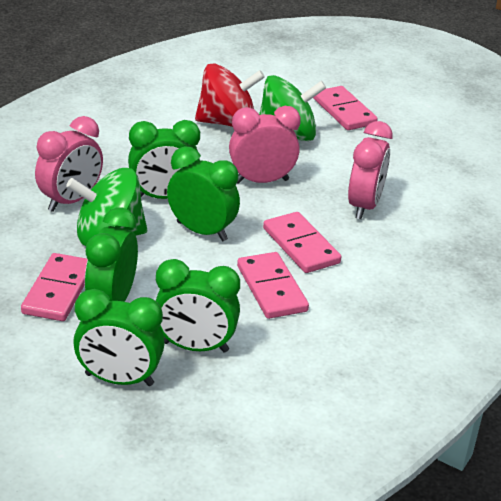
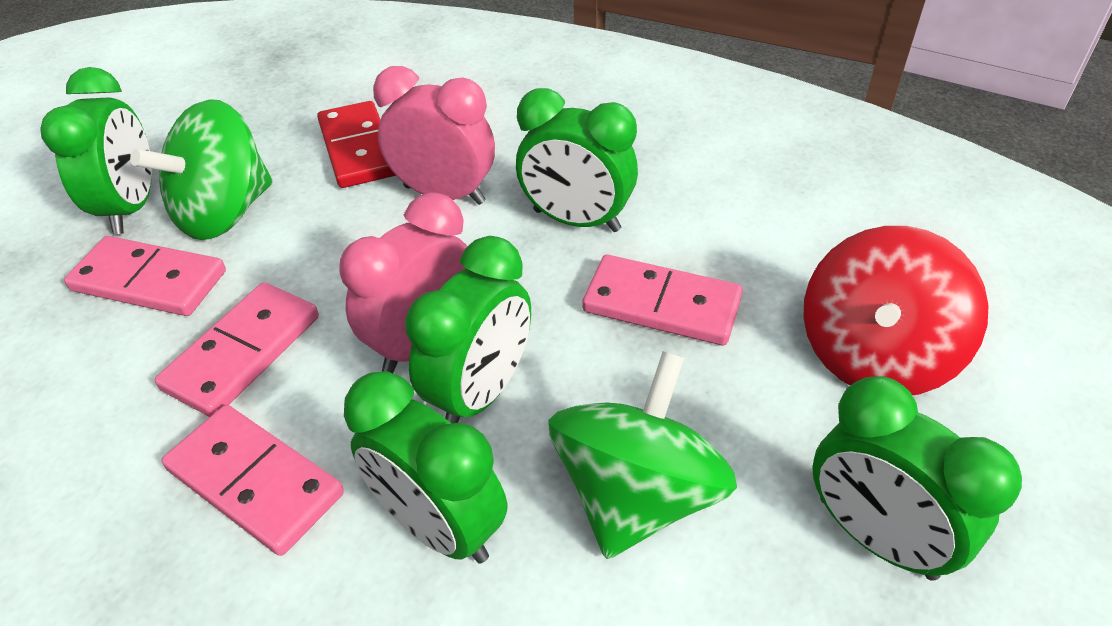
pink clock: [35,116,103,212] [229,106,301,184] [348,121,393,219] = 3 -> [339,192,467,373] [373,66,495,205] = 2
red domino: none = 0 -> [317,101,396,188] = 1

